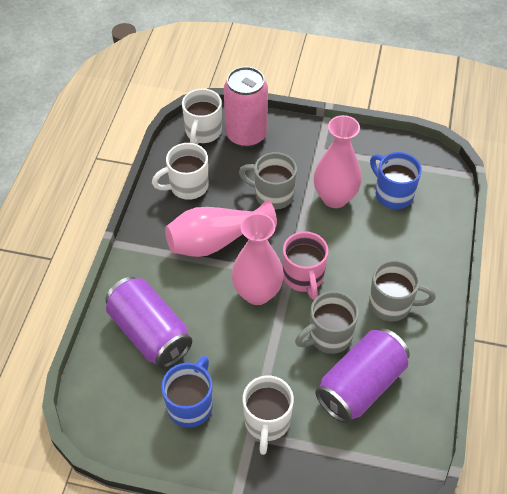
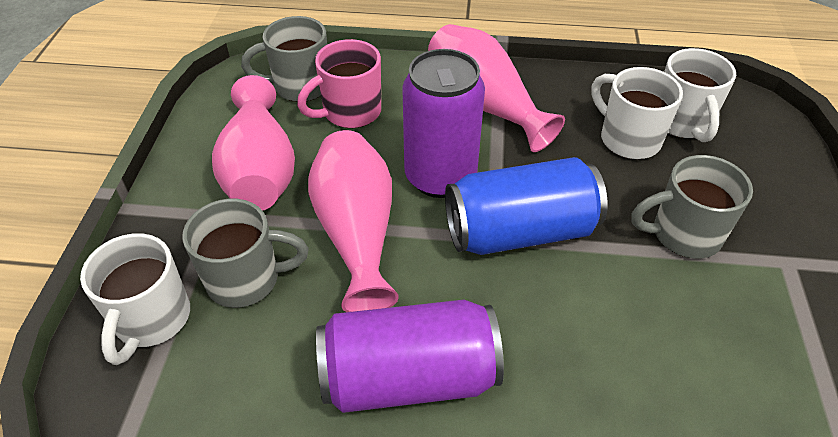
blue can: none = 0 -> [445,157,608,255] = 1
blue mug: [161,356,213,428] [370,152,422,209] = 2 -> none = 0
pink can: [224,66,268,148] = 1 -> none = 0

